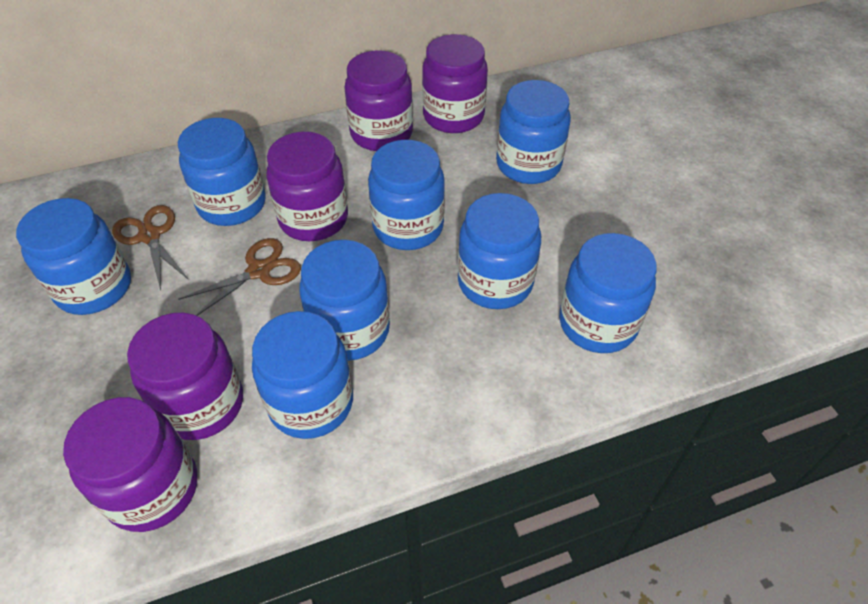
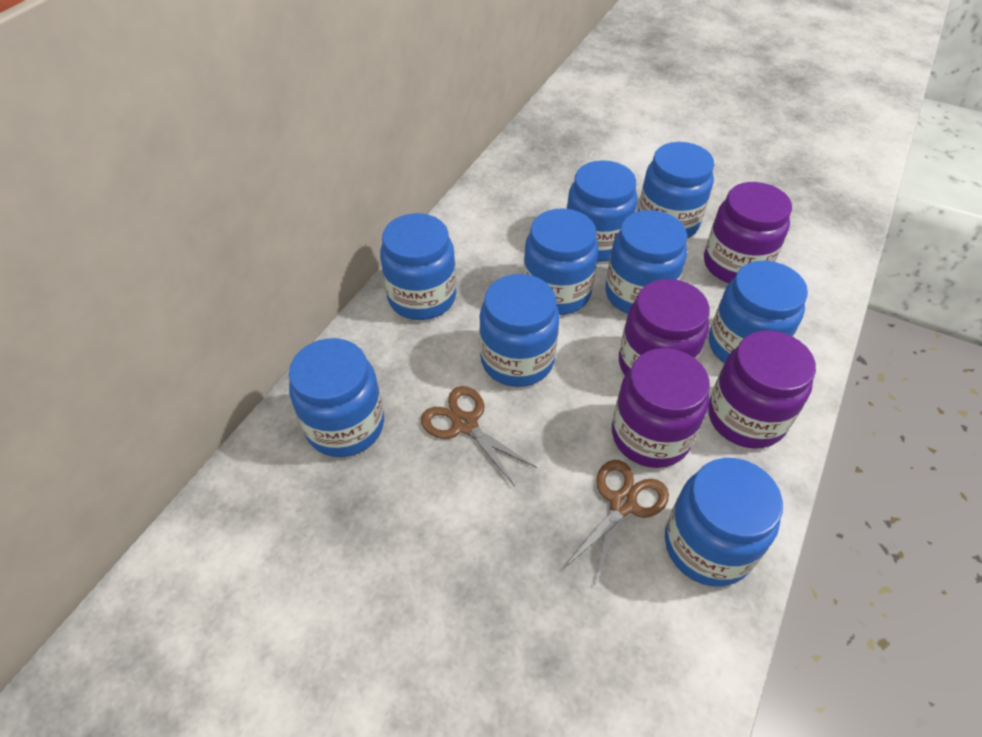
blue jar: [16,198,131,315] [178,118,266,226] [252,311,353,439] [299,240,390,361] [368,140,445,250] [458,193,541,309] [496,80,571,184] [559,233,657,353] = 8 -> [289,338,384,457] [380,213,456,320] [479,274,560,387] [523,209,599,315] [567,160,637,262] [605,210,687,314] [638,142,714,238] [665,458,783,586] [709,261,808,363] = 9
purple jar: [63,397,197,532] [127,313,243,440] [266,132,348,241] [344,50,413,151] [422,34,488,133] = 5 -> [612,348,710,468] [619,279,710,375] [704,182,792,283] [708,330,816,449] = 4

